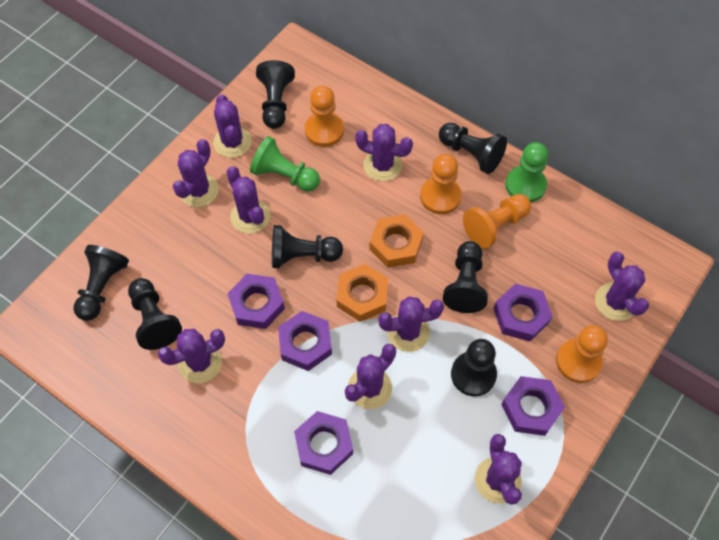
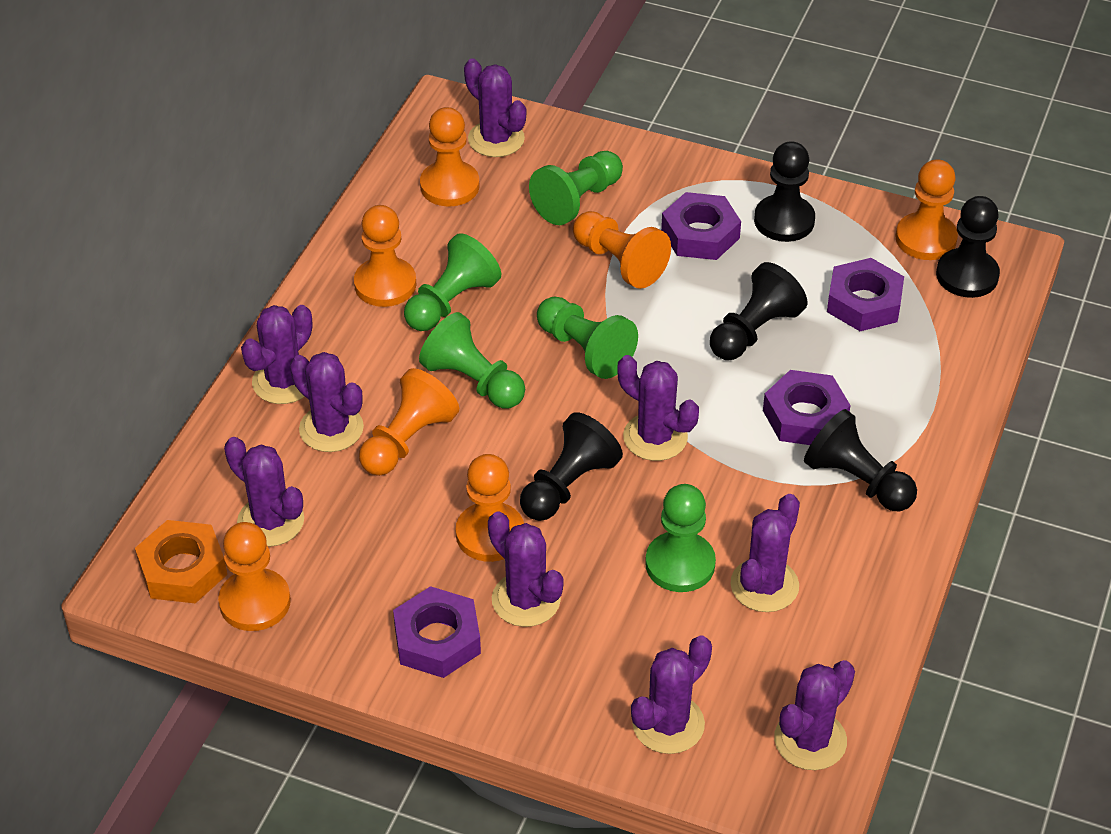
black pawn: [73,245,129,321] [128,278,182,350] [256,60,295,129] [272,225,343,268] [439,123,507,174] [443,241,488,313] [451,339,497,396] = 7 -> [520,412,623,521] [710,262,807,360] [754,141,815,242] [804,409,917,511] [936,196,1000,298] = 5
green pawn: [250,136,320,192] [505,142,549,203] = 2 -> [404,233,501,331] [419,312,525,408] [529,151,623,225] [537,296,638,379] [645,484,716,592] = 5
orange nut: [337,264,388,322] [370,214,424,268] = 2 -> [135,520,227,603] = 1
orange pawn: [305,86,344,147] [420,154,461,214] [463,194,531,249] [556,325,608,383] = 4 -> [218,522,291,631] [354,205,416,307] [359,368,459,476] [420,107,480,207] [456,454,524,562] [573,211,671,289] [896,159,958,260] = 7
purple nut: [227,274,285,329] [278,311,332,371] [294,411,353,475] [493,284,553,341] [501,376,565,436] = 5 -> [393,586,481,678] [661,192,741,260] [763,370,850,445] [827,258,904,331] = 4

